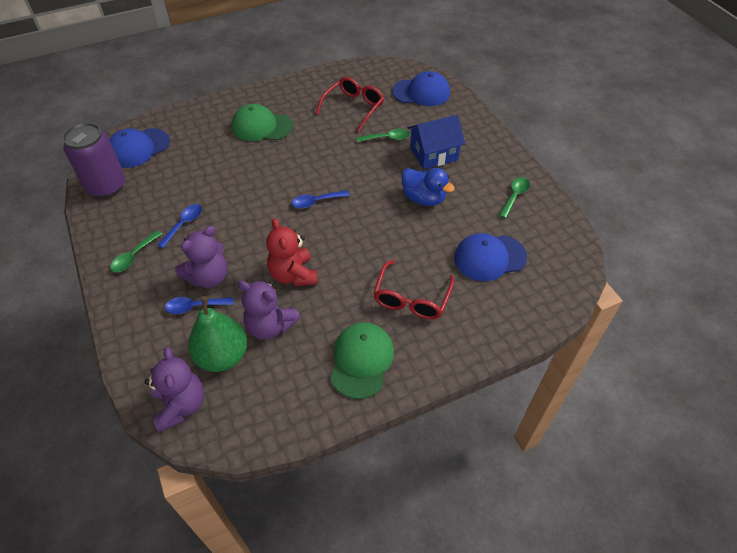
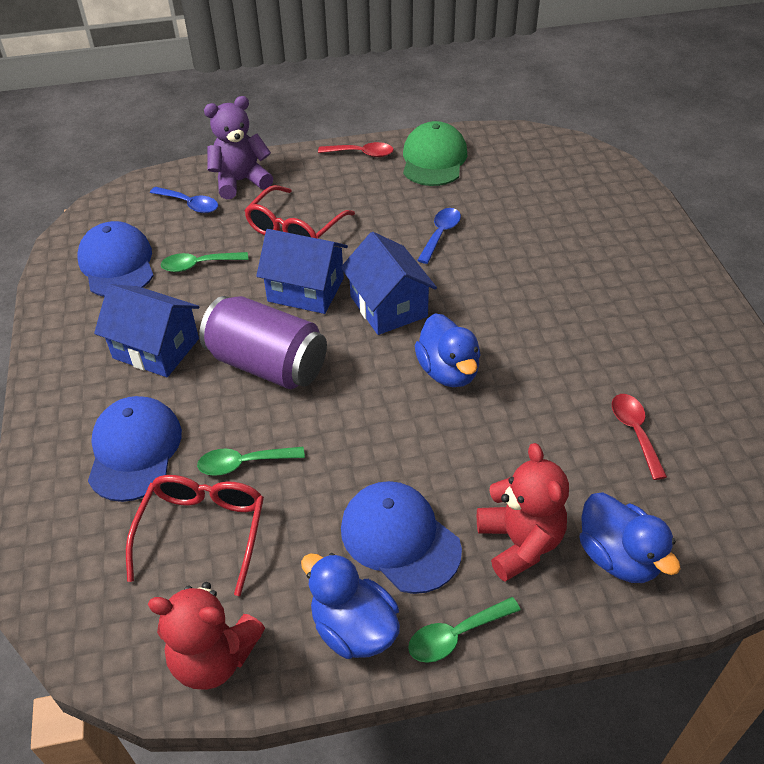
blue duck: [401,168,455,206] = 1 -> [301,553,400,659] [415,313,481,387] [580,492,681,583] = 3
blue house: [408,115,465,169] = 1 -> [94,284,199,377] [256,229,348,314] [341,232,437,335] = 3
blue spoon: [158,204,202,248] [165,297,234,314] [292,190,350,209] = 3 -> [150,187,218,213] [417,208,461,264] = 2
green cap: [232,104,293,141] [330,322,394,399] = 2 -> [403,121,467,186] = 1
green pear: [188,296,247,372] = 1 -> none = 0
purple teddy bear: [145,347,204,433] [175,226,228,288] [238,280,301,340] = 3 -> [204,96,273,199] = 1
red spoon: none = 0 -> [318,142,394,157] [612,394,667,480] = 2
red teddy bear: [266,218,318,286] = 1 -> [148,582,265,690] [477,443,569,582] = 2

